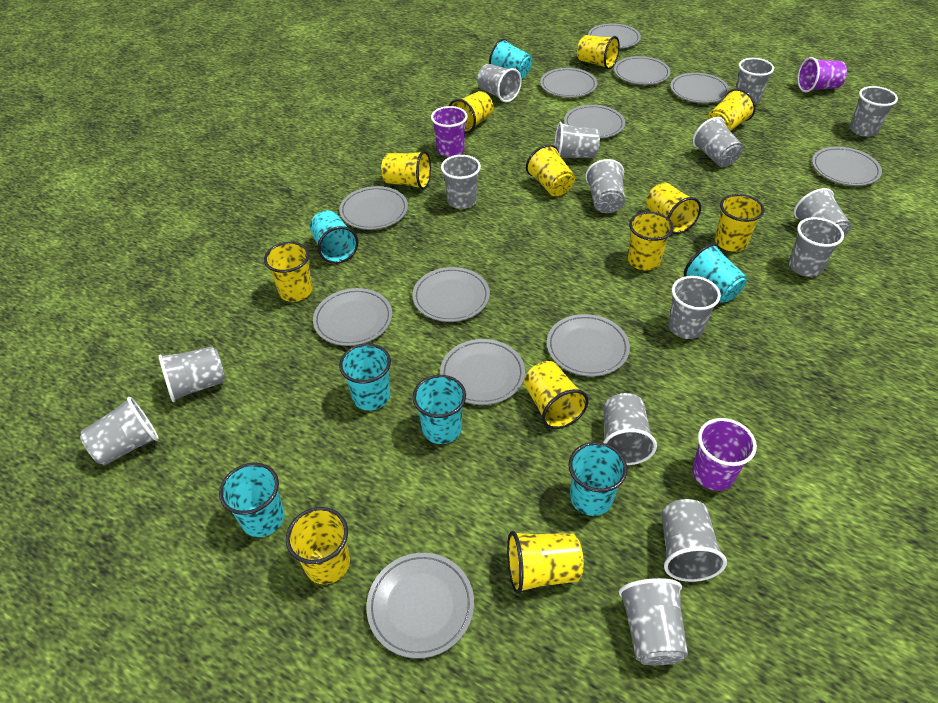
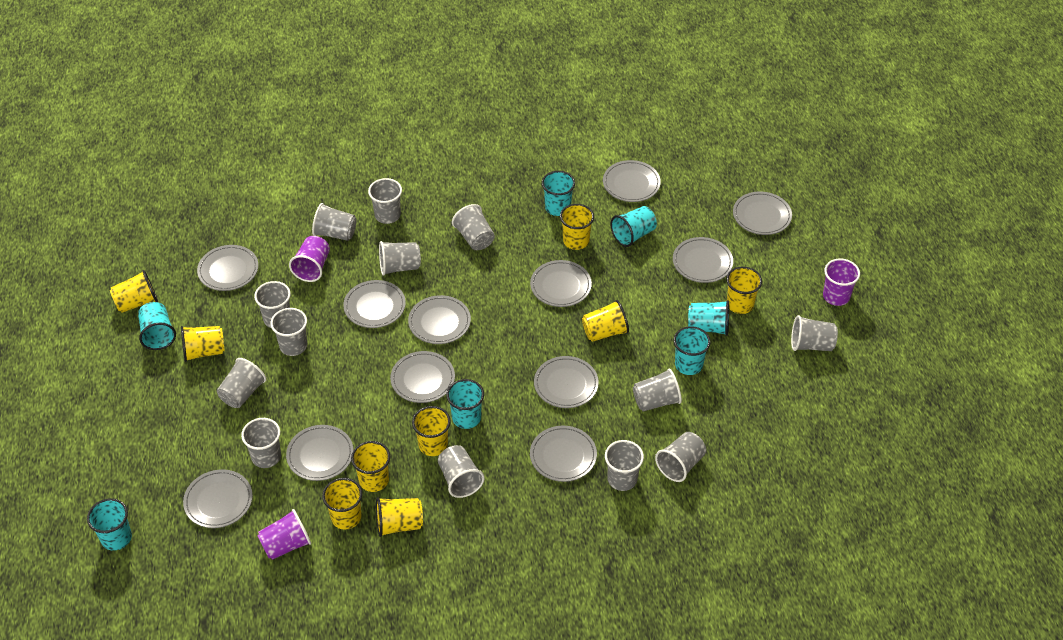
grey cup: [80,397,159,466] [158,346,225,402] [441,155,481,209] [477,64,522,103] [554,122,600,158] [585,159,625,213] [603,393,657,465] [619,578,688,666] [661,499,727,582] [668,276,721,339] [692,117,743,167] [736,58,774,105] [789,217,844,277] [794,188,851,237] [850,86,898,137] = 15 -> [217,358,266,408] [241,418,281,468] [254,281,291,328] [270,308,307,356] [312,203,357,241] [368,178,402,224] [379,241,421,276] [438,445,485,498] [452,204,495,250] [605,440,644,491] [633,369,682,412] [655,432,706,482] [791,315,838,351] = 13
yellow cup: [264,242,313,302] [286,507,350,584] [381,151,431,190] [449,91,494,134] [507,531,584,594] [524,361,589,429] [526,144,575,196] [577,35,620,70] [628,212,674,270] [646,183,701,234] [707,89,755,131] [715,194,764,252] = 12 -> [110,270,158,313] [181,326,224,362] [322,478,362,530] [351,441,390,492] [376,497,423,537] [412,406,451,456] [560,204,594,250] [582,300,629,342] [726,267,762,314] = 9

